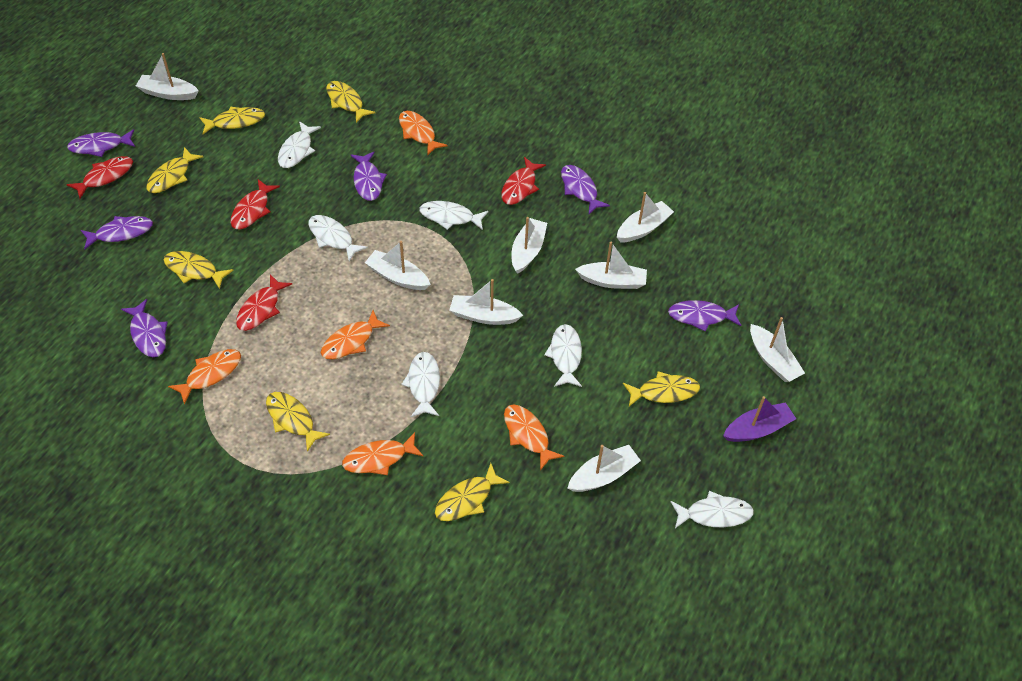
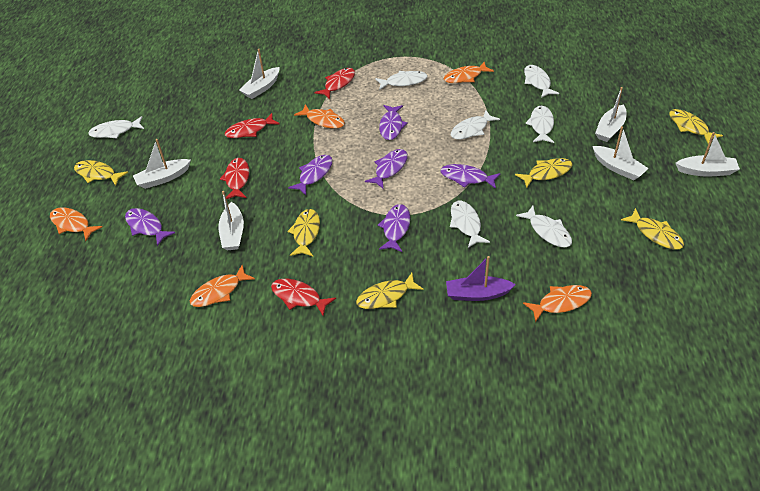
white boat: [136,53,199,100] [365,241,431,290] [449,279,523,325] [512,217,547,274] [568,445,641,492] [575,242,647,289] [617,192,674,243] [750,317,805,382] = 8 -> [133,139,191,189] [218,191,244,250] [239,49,280,99] [592,126,649,180] [595,87,627,142] [676,132,740,177] = 6
white fish: [278,121,321,168] [308,215,368,261] [401,352,440,417] [419,201,488,230] [544,324,582,387] [670,491,754,528] = 6 -> [88,116,144,139] [375,71,428,90] [450,201,490,248] [451,110,500,140] [516,206,572,247] [524,65,559,98] [525,106,554,143] = 7
yellow fish: [146,147,203,193] [163,251,234,289] [199,107,265,134] [266,392,330,452] [326,81,375,123] [435,463,510,521] [623,371,700,406] = 7 -> [74,160,128,186] [287,209,320,256] [356,273,424,309] [515,158,573,188] [621,208,684,250] [669,109,723,144] = 6

